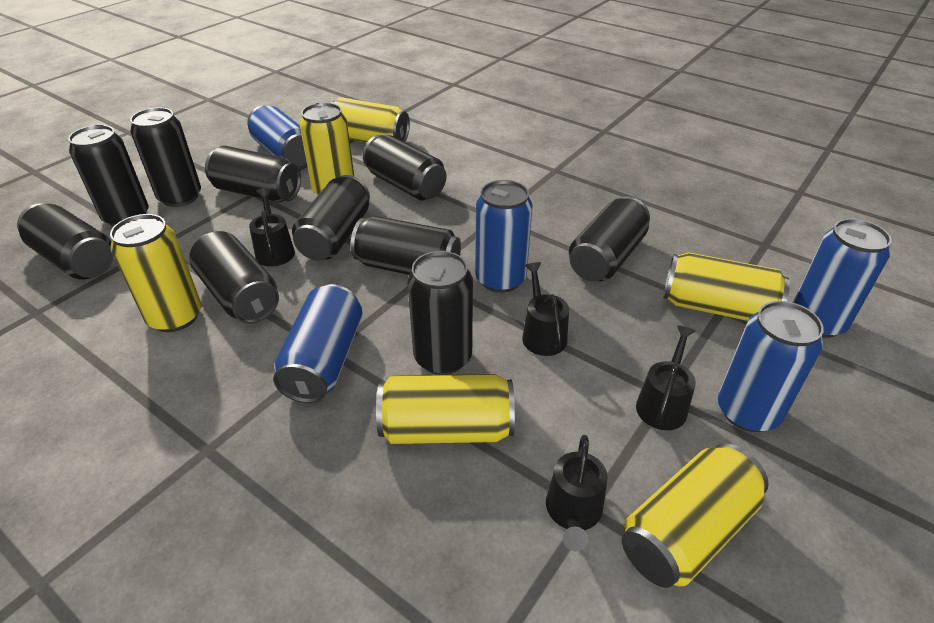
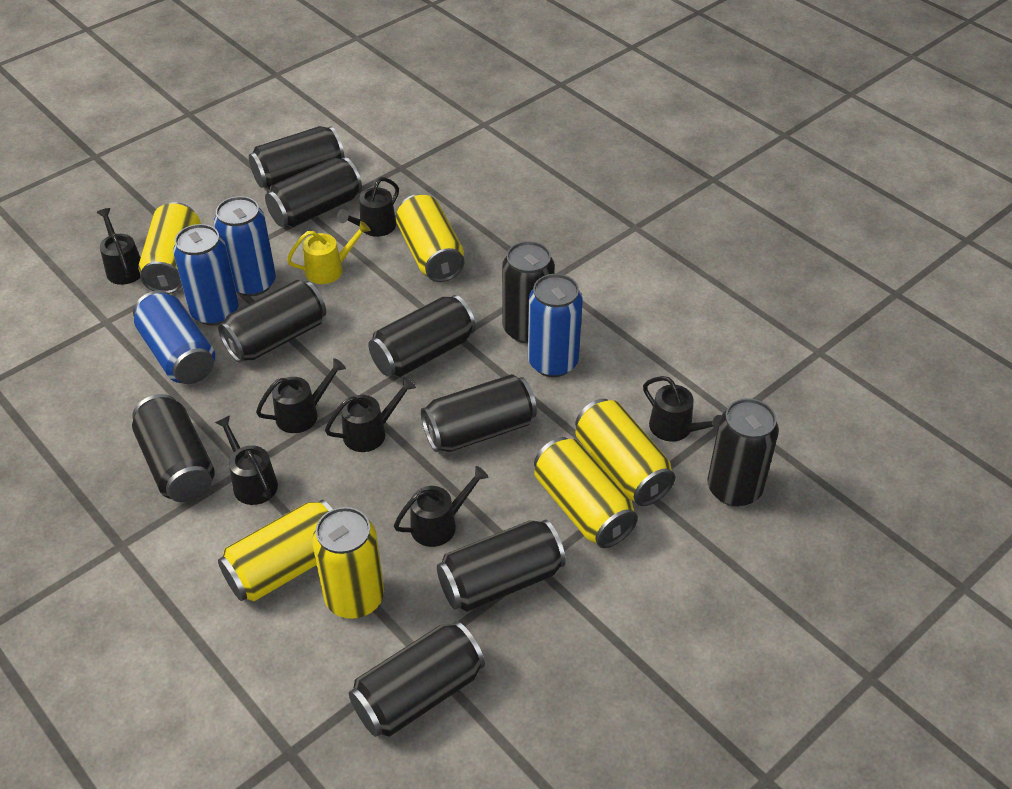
black watering can: [249,188,295,267] [522,262,569,356] [546,435,608,551] [636,325,696,430] = 4 -> [96,208,141,285] [215,416,278,505] [256,358,346,433] [325,377,416,452] [337,177,399,237] [394,466,489,547] [643,376,721,442] = 7
blue can: [247,105,307,167] [273,284,363,403] [475,180,533,293] [718,301,824,432] [793,219,892,338] = 5 -> [133,291,215,384] [173,224,239,326] [214,196,276,296] [528,274,583,377] = 4
yellow watering can: none = 0 -> [287,221,371,284] = 1

